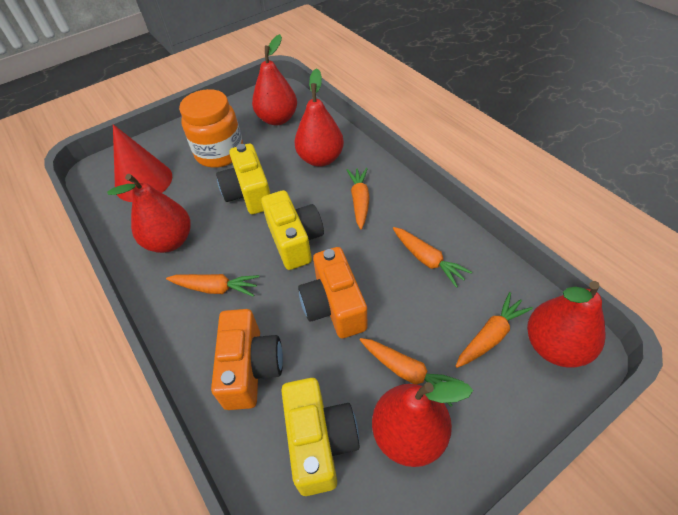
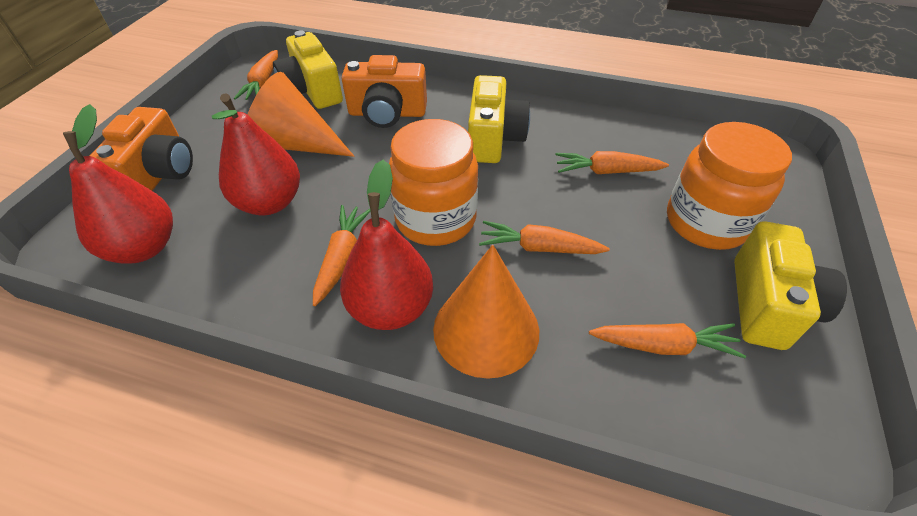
orange cone: none = 0 -> [247,72,354,157] [433,245,539,379] = 2
orange jar: [179,89,243,168] = 1 -> [389,119,478,246] [667,122,792,250] = 2
red cone: [113,124,172,202] = 1 -> none = 0
red pear: [107,174,191,253] [252,34,297,125] [294,68,344,167] [372,381,473,467] [527,281,605,368] = 5 -> [63,104,173,263] [212,94,300,215] [340,160,433,330] = 3

